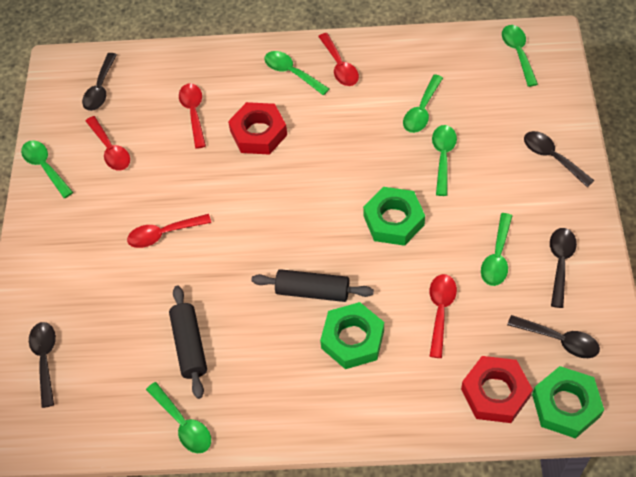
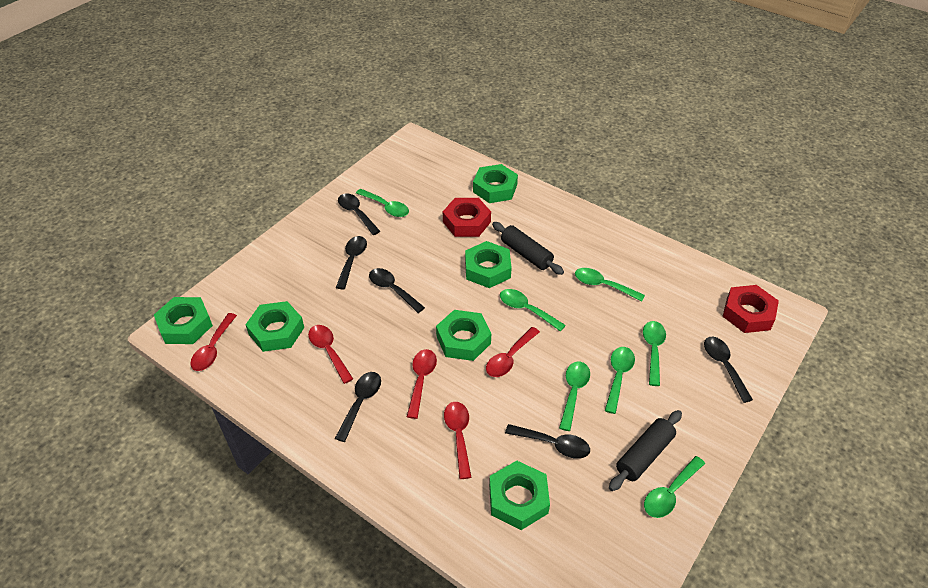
black spoon: [29,322,56,408] [82,53,117,111] [507,315,600,358] [524,131,594,187] [550,228,577,308] = 5 -> [335,372,381,442] [336,236,367,289] [338,194,380,235] [369,268,425,313] [505,424,590,459] [704,337,753,403] = 6
green nut: [320,302,384,369] [363,187,425,246] [532,366,604,439] = 3 -> [154,297,213,344] [245,301,304,352] [436,310,491,361] [465,241,512,288] [473,164,518,203] [489,461,550,530] = 6

